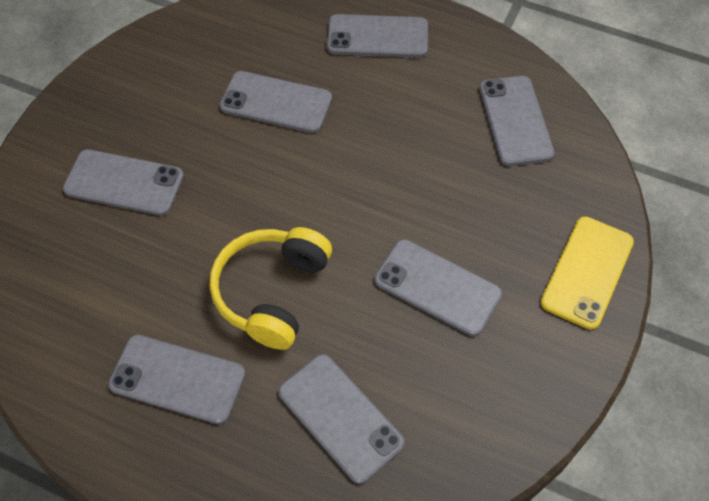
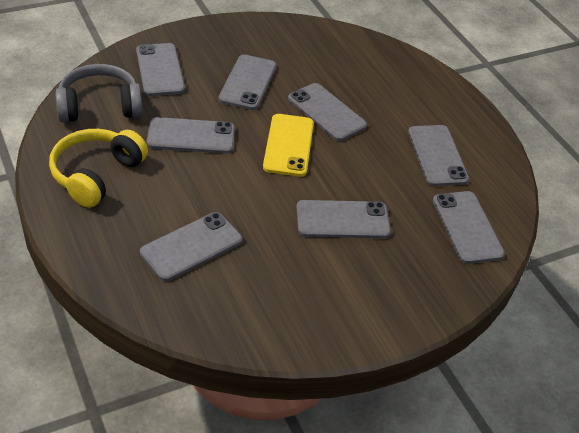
grey headphones: none = 0 -> [55,64,143,122] = 1
grey phone: [63,149,184,216] [108,335,245,425] [220,71,332,133] [278,354,405,484] [327,14,428,58] [375,239,502,336] [479,76,555,166] = 7 -> [136,43,185,96] [140,212,242,281] [147,117,235,154] [219,54,276,110] [288,83,367,141] [296,200,391,238] [408,125,469,186] [433,191,505,264] = 8

